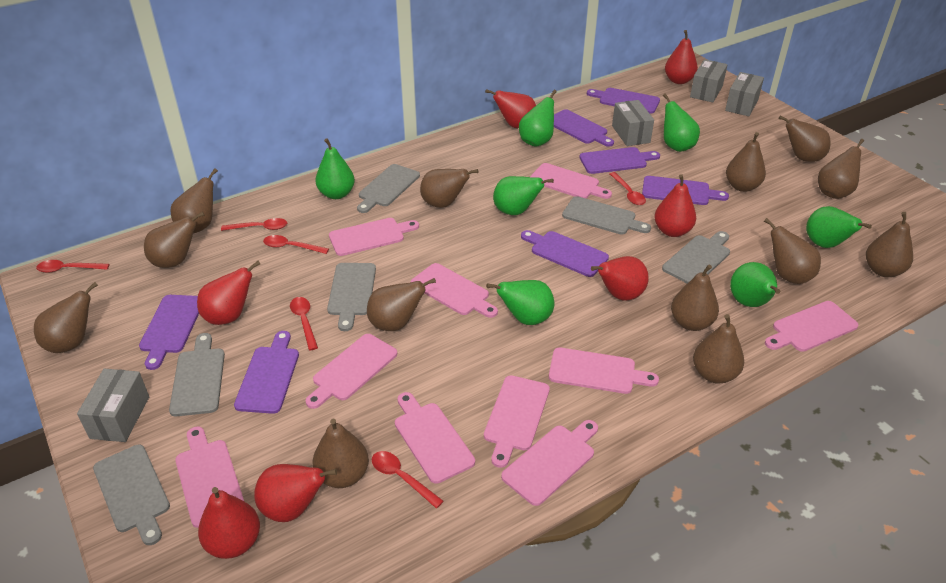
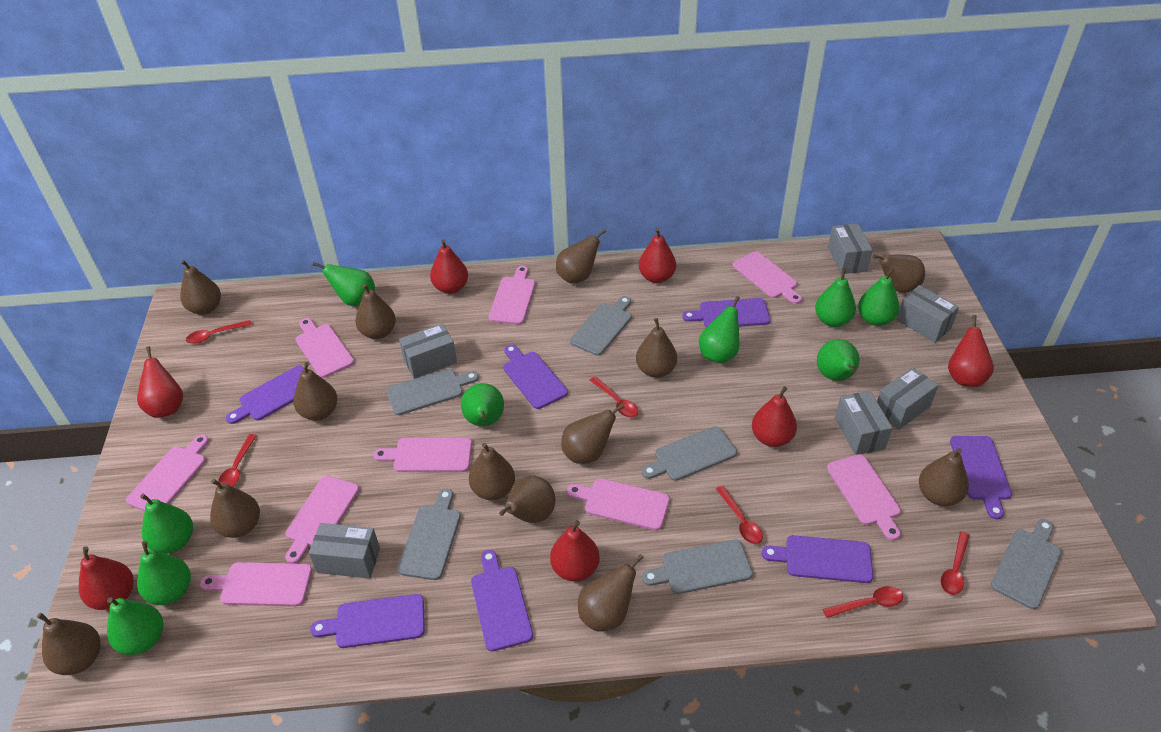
green pear: [315,139,355,199] [486,280,554,325] [493,176,554,215] [519,90,557,147] [663,93,700,152] [730,262,780,307] [806,206,872,248] = 7 -> [107,597,163,655] [137,541,191,605] [140,494,193,554] [313,262,375,306] [461,383,504,426] [699,296,740,364] [815,268,856,327] [817,339,860,381] [858,268,899,326] = 9
grey box: [77,369,149,442] [612,100,654,146] [690,59,728,102] [725,72,764,116] = 4 -> [309,523,380,579] [399,323,457,379] [828,223,873,274] [835,391,892,455] [877,367,938,430] [897,285,959,343] = 6
pink cutting board: [175,426,244,528] [305,334,397,409] [329,218,419,256] [395,392,475,484] [411,263,498,318] [484,375,550,468] [501,420,598,506] [530,163,612,199] [549,347,659,394] [765,301,858,352] = 10 -> [126,434,209,511] [200,562,312,606] [285,476,359,564] [296,318,354,378] [373,438,472,472] [489,266,536,325] [567,478,670,531] [733,251,802,304] [827,454,901,541] = 9

